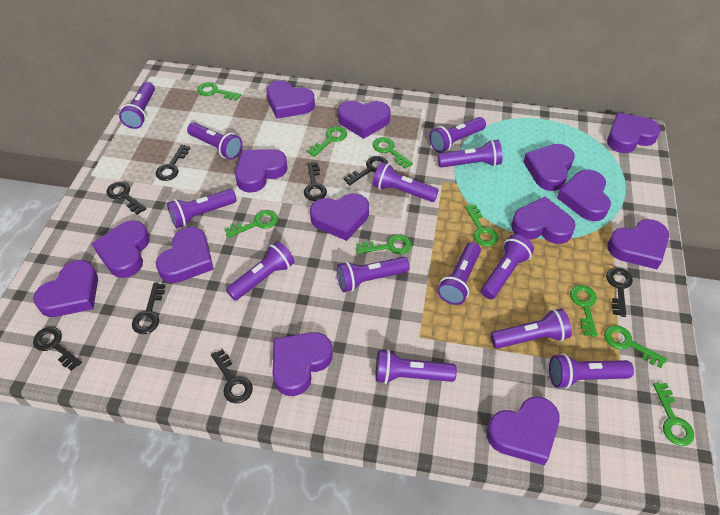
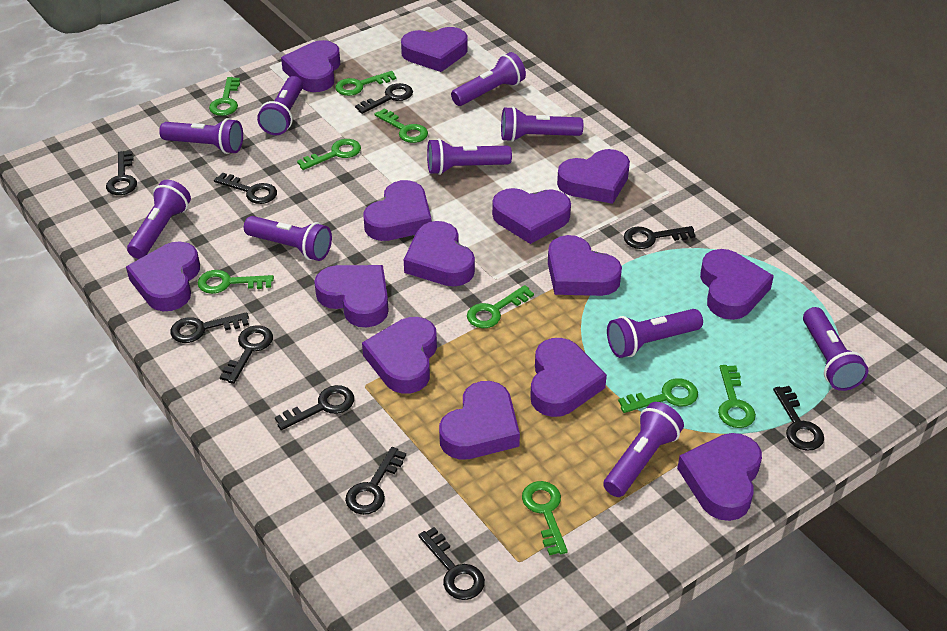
black key: [33,327,82,371] [107,182,146,215] [132,283,166,334] [156,145,190,181] [211,349,253,403] [304,163,327,201] [343,156,388,185] [606,268,633,317] = 8 -> [106,151,137,195] [171,312,249,343] [214,173,277,204] [220,325,273,384] [275,385,354,430] [345,447,406,515] [355,83,413,114] [418,527,485,600] [624,226,696,249] [773,386,824,451] = 10
purple flashlight: [119,82,155,129] [167,189,237,228] [187,122,242,160] [226,241,295,301] [336,257,410,292] [373,162,439,202] [376,349,457,384] [429,117,486,153] [437,242,481,305] [438,139,502,167] [481,234,534,299] [490,308,572,349] [549,354,634,389] = 13 -> [127,180,191,259] [159,118,243,154] [244,216,332,261] [257,76,303,135] [427,138,512,175] [451,52,526,106] [501,107,583,142] [603,402,684,497] [607,309,703,358] [803,307,868,391] = 10

